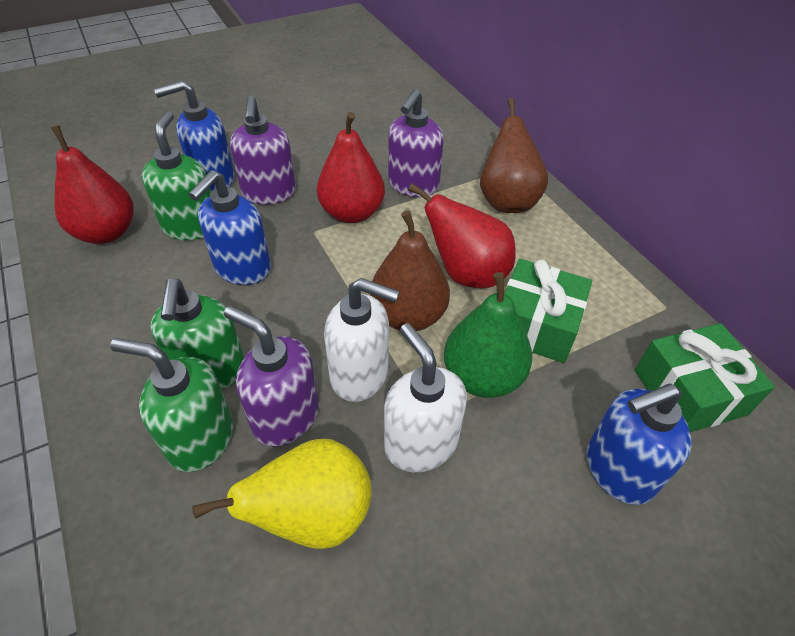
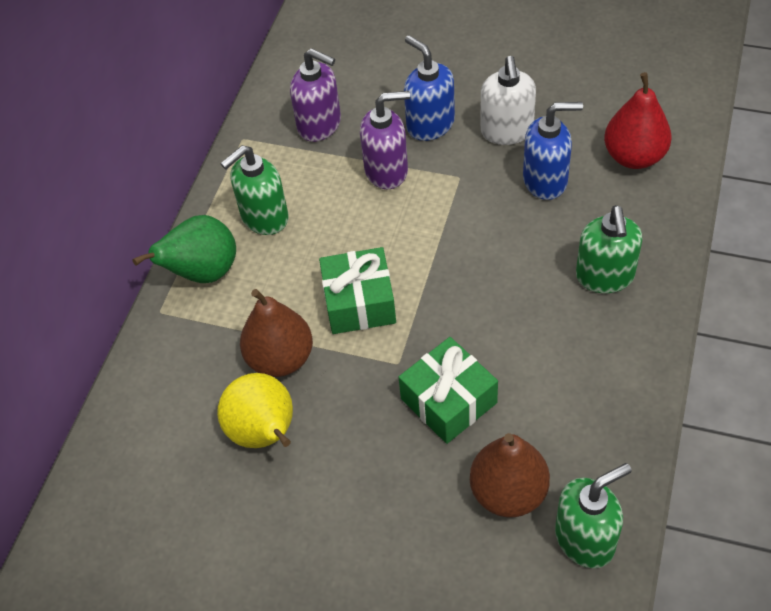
blue soap dispenser: [154,80,235,192] [189,170,271,285] [587,384,692,505] = 3 -> [404,35,455,141] [523,102,583,200] = 2
purple soap dispenser: [224,306,319,447] [230,96,296,204] [388,89,444,197] = 3 -> [290,48,341,142] [360,91,410,190] = 2
red pear: [51,125,134,244] [317,112,385,223] [408,183,516,288] = 3 -> [604,72,671,169] = 1
white soap dispenser: [324,278,400,402] [384,323,467,472] = 2 -> [480,56,536,145] = 1

